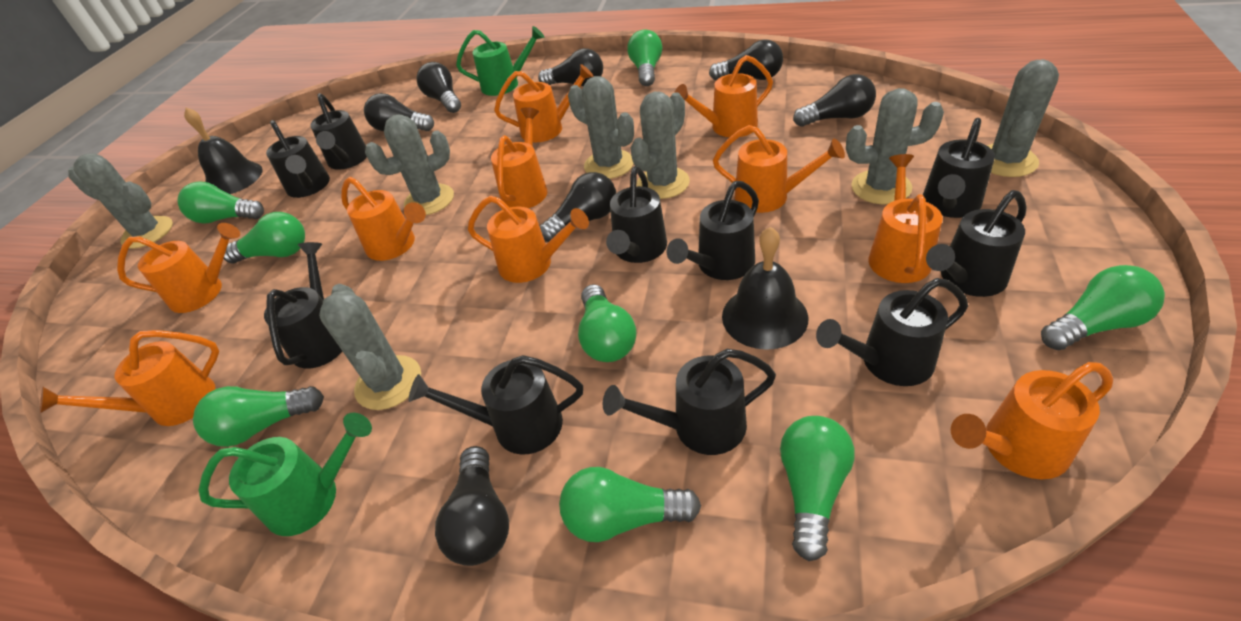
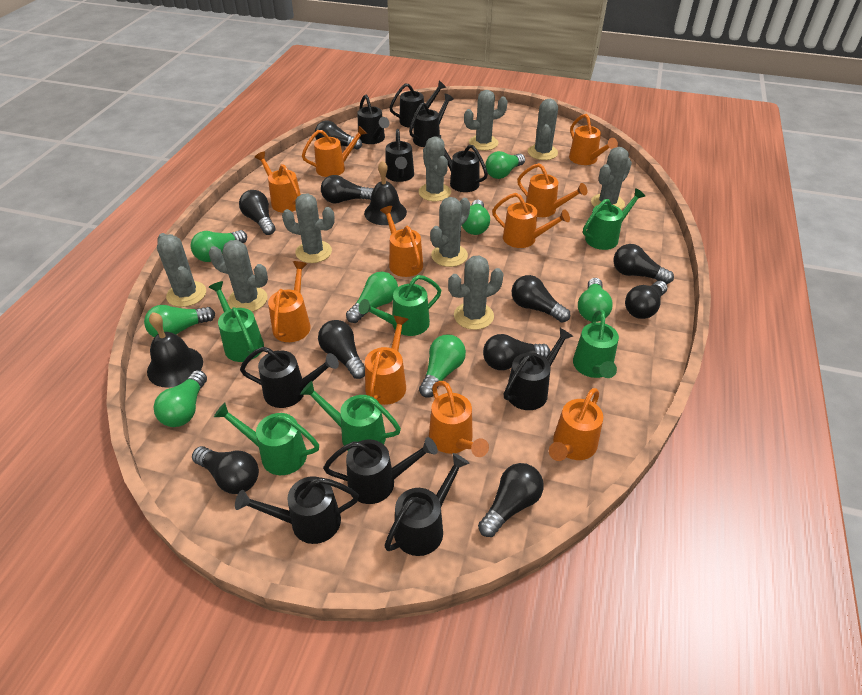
black light bulb: [364,93,434,131] [417,62,461,113] [435,446,509,566] [538,48,603,86] [539,172,616,242] [709,39,783,80] [793,74,876,127] = 7 -> [192,446,259,494] [239,190,275,235] [315,121,362,150] [318,320,365,379] [321,175,373,203] [478,463,544,537] [483,334,550,370] [512,275,570,323] [613,244,674,284] [625,281,667,319] = 10
green watering can: [199,413,372,536] [456,26,545,96] = 2 -> [209,281,264,362] [214,403,319,475] [300,381,401,451] [359,275,441,336] [573,309,619,378] [583,188,645,250] = 6
grey cactus: [68,154,173,249] [319,284,421,410] [365,115,454,215] [568,76,634,179] [630,92,690,199] [846,88,944,204] [987,59,1059,177] = 7 -> [157,233,206,307] [209,240,268,312] [282,193,335,263] [419,136,451,201] [430,197,470,267] [448,256,503,330] [464,90,508,151] [528,99,558,160] [591,147,632,210] = 9

